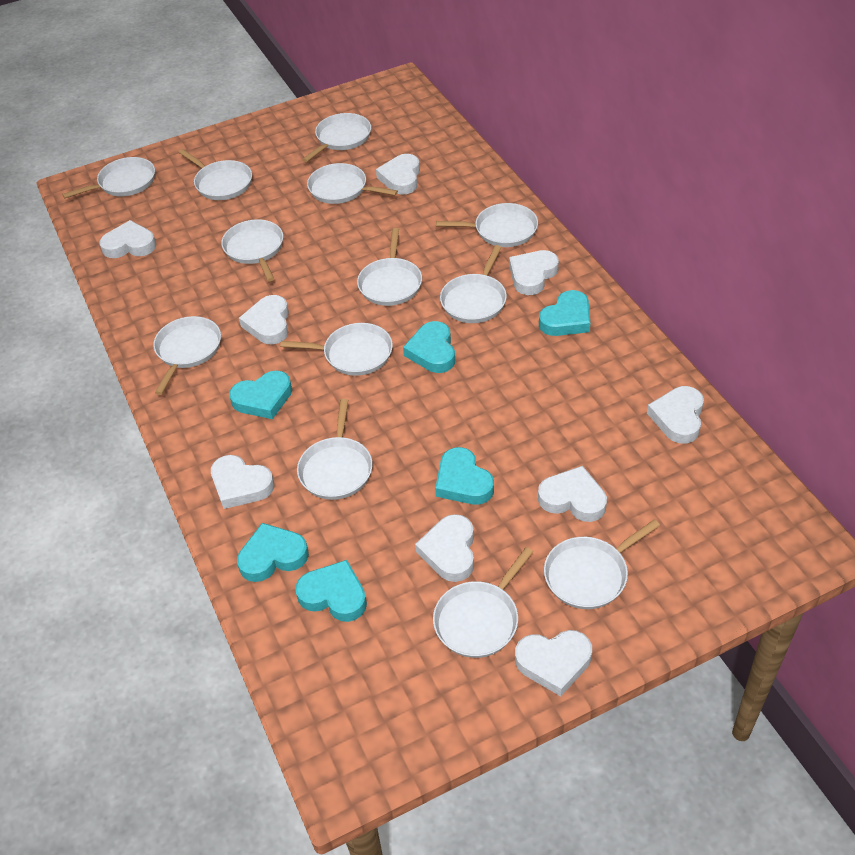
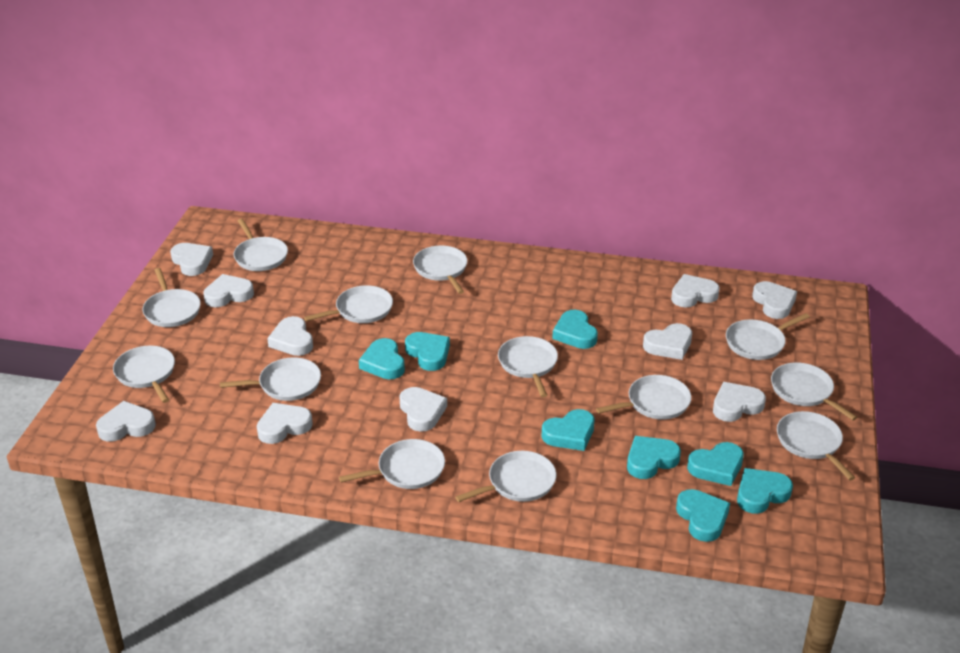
turquoise heart: [229,371,292,419] [237,523,309,582] [295,560,367,622] [403,321,455,373] [435,447,494,505] [539,290,590,336] = 6 -> [359,338,405,379] [405,332,450,371] [542,409,595,451] [552,310,598,349] [627,436,681,479] [676,489,730,542] [687,442,744,486] [737,468,793,514] = 8
white heart: [99,220,156,258] [211,455,274,509] [239,295,289,344] [376,154,420,195] [415,514,474,582] [509,250,559,295] [515,630,592,696] [538,466,607,522] [647,386,704,444] = 9 -> [96,401,156,442] [170,243,213,276] [203,274,254,307] [257,403,313,444] [267,316,313,356] [399,387,447,432] [643,323,692,360] [671,274,720,307] [713,382,766,422] [752,281,797,319] = 10

